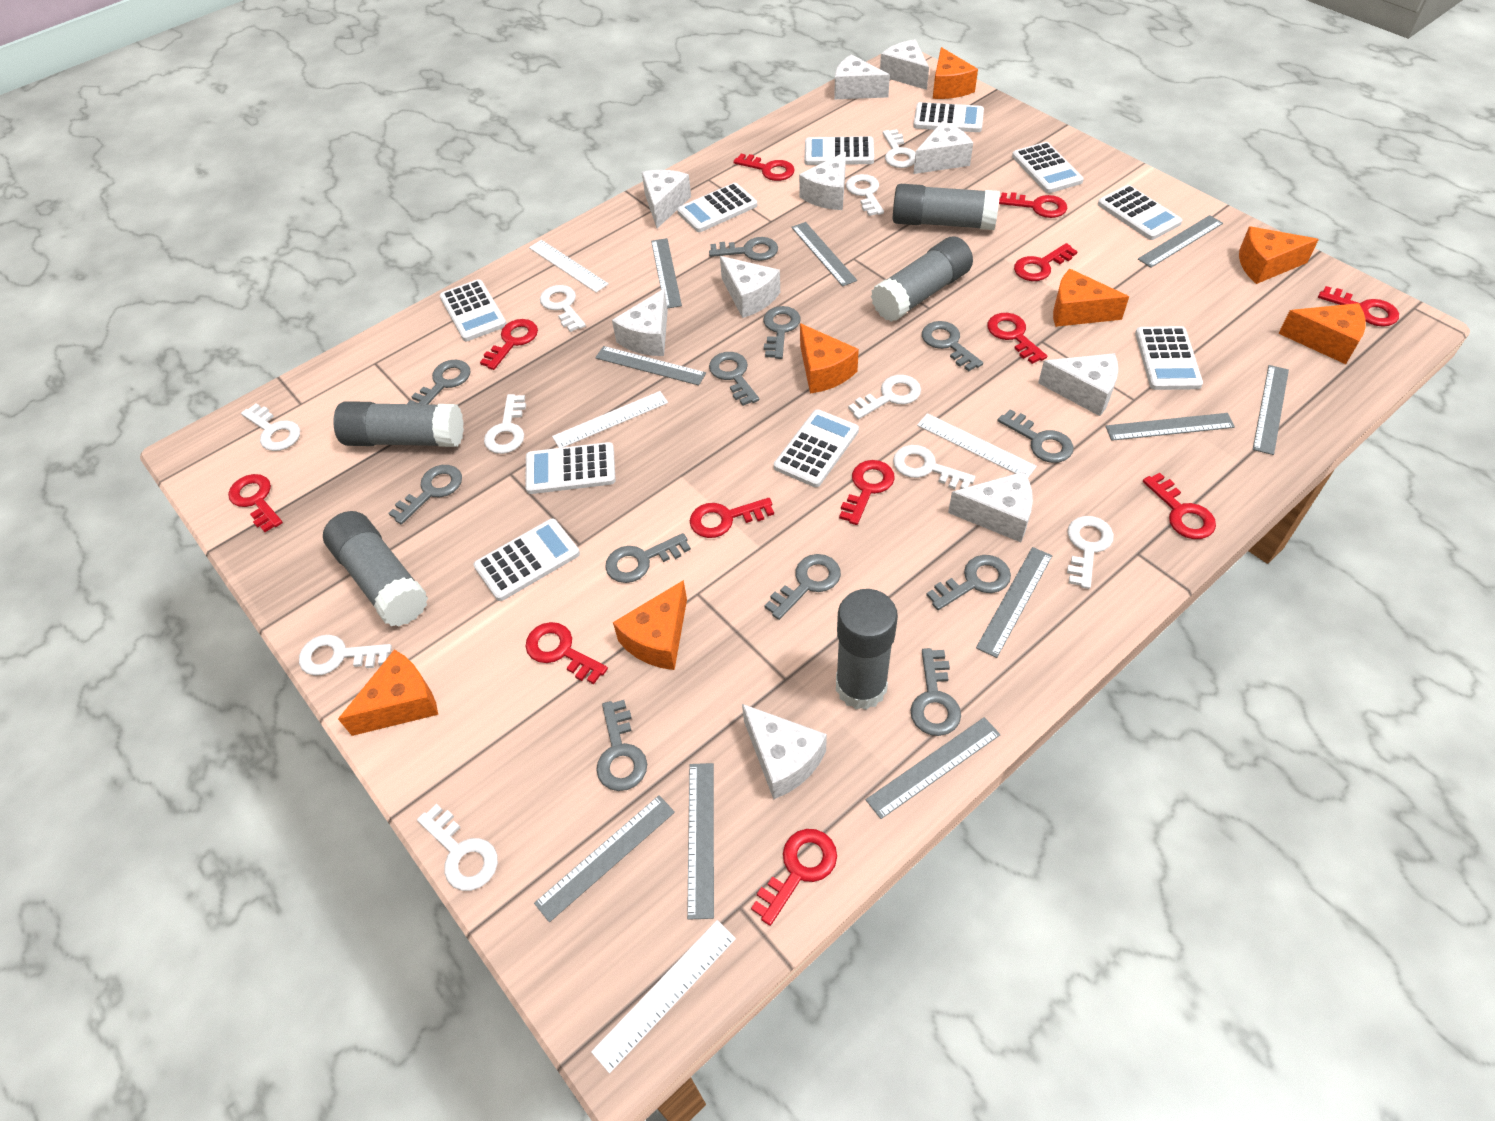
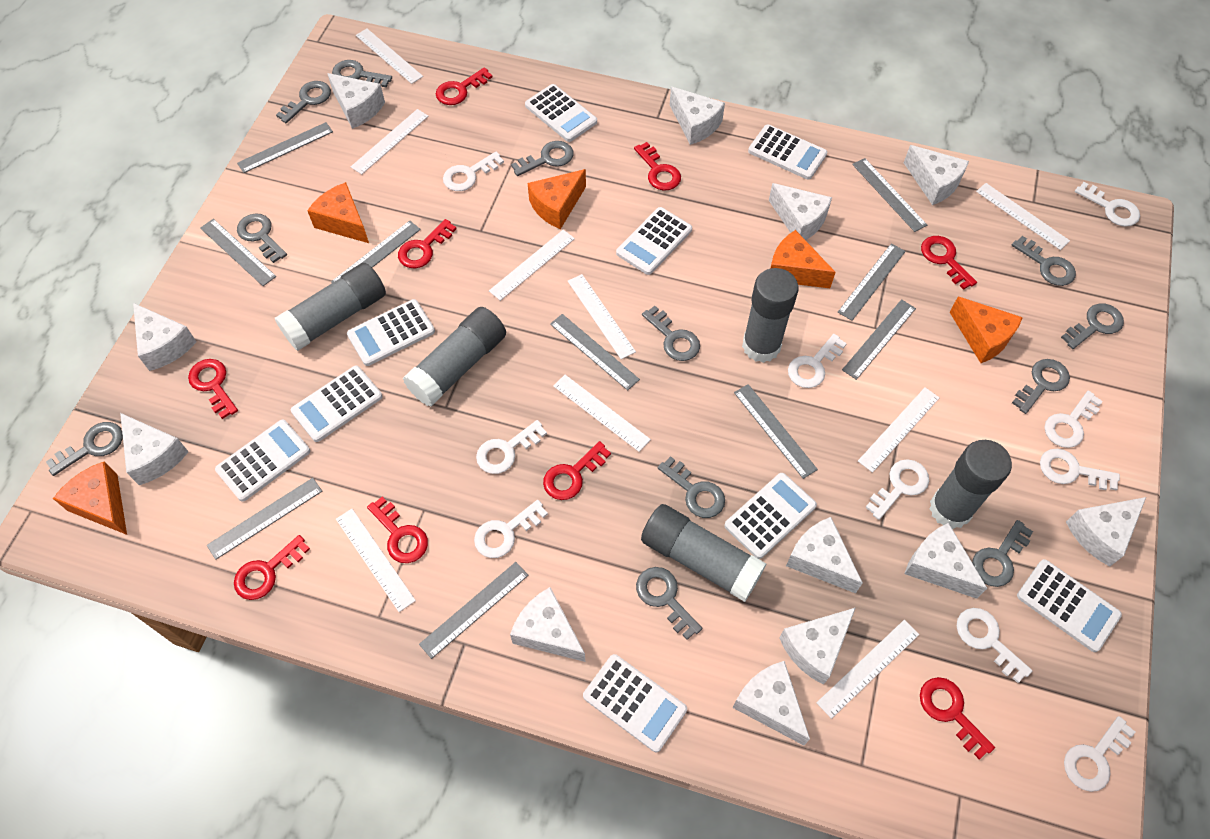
orange cheese: [338,650,438,736] [613,580,687,670] [800,323,859,393] [933,47,978,99] [1053,269,1129,327] [1239,226,1319,284] [1278,303,1366,364] = 7 -> [53,462,127,535] [307,182,369,243] [528,169,586,229] [770,230,836,288] [950,296,1023,363] = 5
red key: [228,474,283,532] [480,319,538,370] [525,622,608,684] [690,498,774,538] [733,154,795,181] [751,829,837,926] [839,460,895,525] [987,313,1047,364] [999,192,1067,218] [1014,243,1078,281] [1143,473,1216,539] [1318,286,1399,327] = 12 -> [188,359,238,419] [234,535,310,600] [367,497,428,563] [398,219,457,268] [436,67,492,105] [543,441,611,500] [634,142,681,191] [920,677,995,759] [921,236,977,290] = 9
white calculator: [440,279,507,341] [474,519,580,601] [525,442,616,494] [677,183,757,232] [774,409,859,487] [805,136,874,165] [913,102,984,132] [1012,142,1084,193] [1098,185,1182,240] [1135,326,1203,390] = 10 -> [215,420,310,502] [291,365,382,442] [347,299,435,366] [525,84,597,142] [583,654,687,752] [616,207,692,275] [724,473,817,559] [748,124,827,180] [1017,559,1122,652] = 9
white cheese: [612,289,668,356] [642,170,691,228] [720,256,780,318] [742,704,827,800] [799,152,846,210] [834,55,890,99] [880,39,929,90] [913,121,973,174] [948,471,1033,542] [1038,353,1118,416] = 10 -> [120,413,189,485] [133,303,196,371] [327,73,385,129] [510,587,585,662] [670,87,725,145] [733,661,810,745] [769,183,832,240] [779,608,855,685] [786,517,863,593] [904,145,969,205] [904,523,987,599] [1066,497,1146,567] = 12
white ruler: [529,240,609,293] [552,391,668,448] [591,920,736,1073] [917,413,1037,478] = 4 -> [336,509,416,612] [351,109,428,174] [356,29,423,84] [489,230,575,301] [553,375,651,452] [568,274,636,359] [817,620,919,719] [858,387,940,473] [976,183,1070,250] = 9

